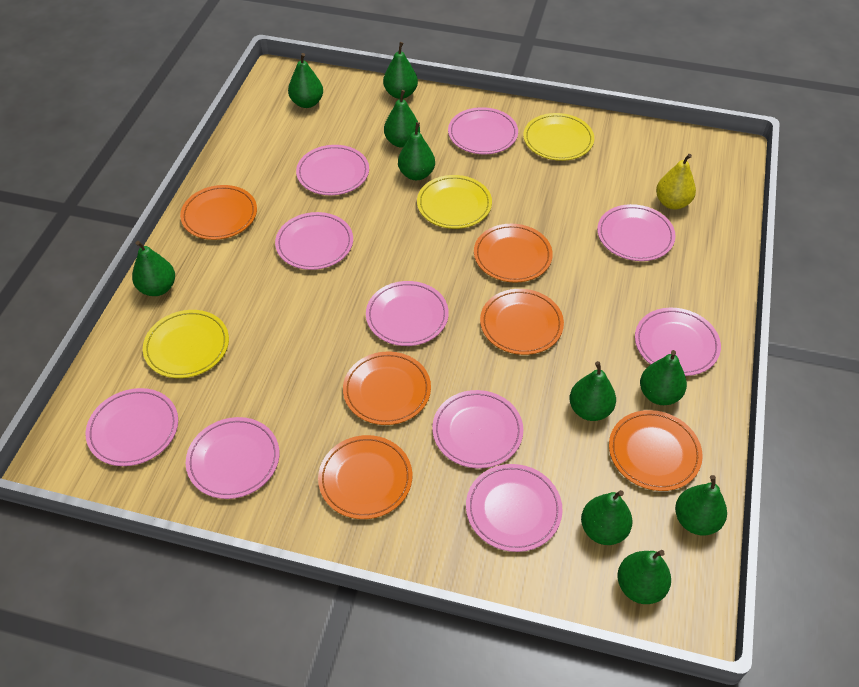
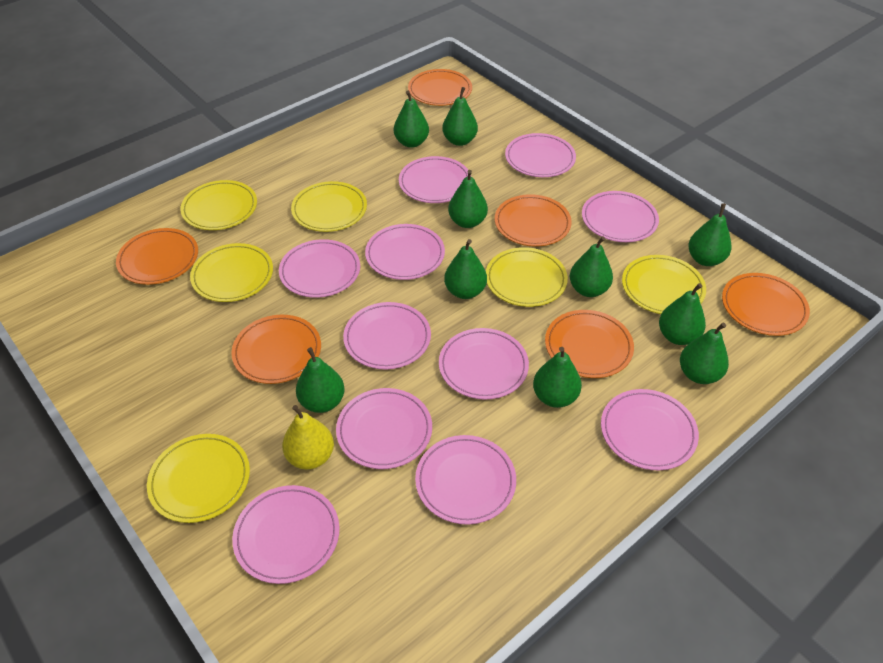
pink plate: [86,388,178,466] [186,417,279,499] [275,212,353,270] [296,145,369,195] [366,281,449,346] [432,390,523,468] [448,107,518,154] [466,464,562,552] [597,204,676,261] [635,308,721,376] = 10 -> [232,485,339,584] [279,239,360,298] [336,388,432,469] [343,302,431,369] [365,224,445,280] [399,156,468,203] [415,435,516,525] [439,328,529,400] [505,133,576,177] [582,191,659,242] [601,389,699,470] = 11
yellow plate: [143,310,229,378] [417,175,492,229] [523,113,594,161] = 3 -> [147,434,250,523] [180,180,257,230] [190,243,273,302] [291,181,367,232] [486,247,568,307] [622,255,706,314] = 6

